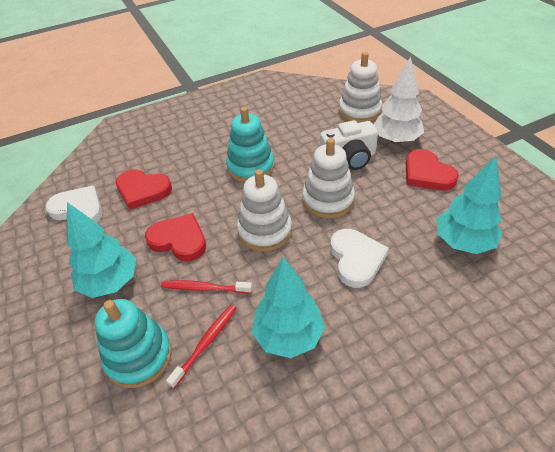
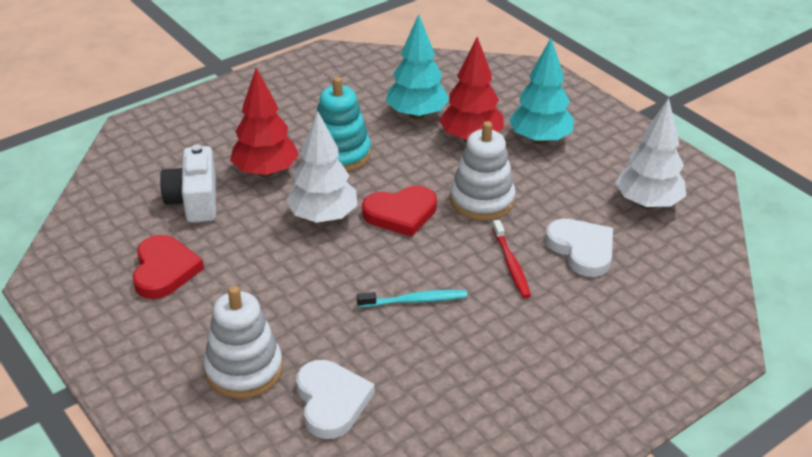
red heart: [116,169,172,210] [145,213,206,261] [406,149,459,190] = 3 -> [133,235,204,299] [362,186,437,237] = 2
red toothbrush: [161,280,252,293] [166,305,237,388] = 2 -> [492,220,531,298] = 1
red tree: none = 0 -> [230,68,299,177] [439,37,504,142] = 2
turquoise stacking toy: [95,299,172,388] [226,107,275,183] = 2 -> [317,77,371,171] = 1
turquoise toothbrush: none = 0 -> [357,290,467,308] = 1
turquoise tree: [67,202,136,298] [252,257,325,358] [437,156,502,254] = 3 -> [386,14,449,119] [509,38,574,144] = 2
white stacking toy: [237,169,292,251] [302,138,355,218] [339,52,382,123] = 3 -> [204,286,283,399] [450,121,515,221] = 2
white tree: [373,56,424,144] = 1 -> [286,111,357,223] [615,98,686,209] = 2

